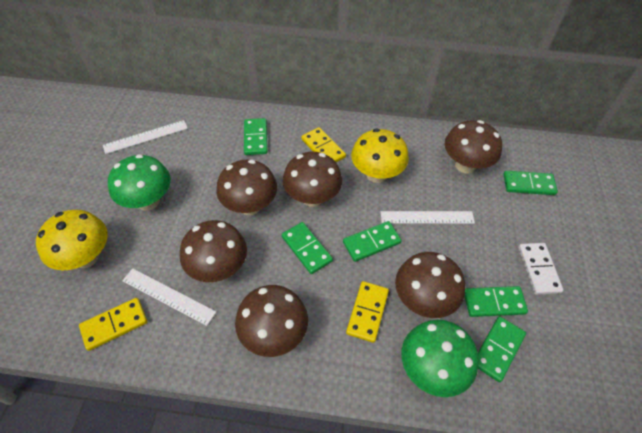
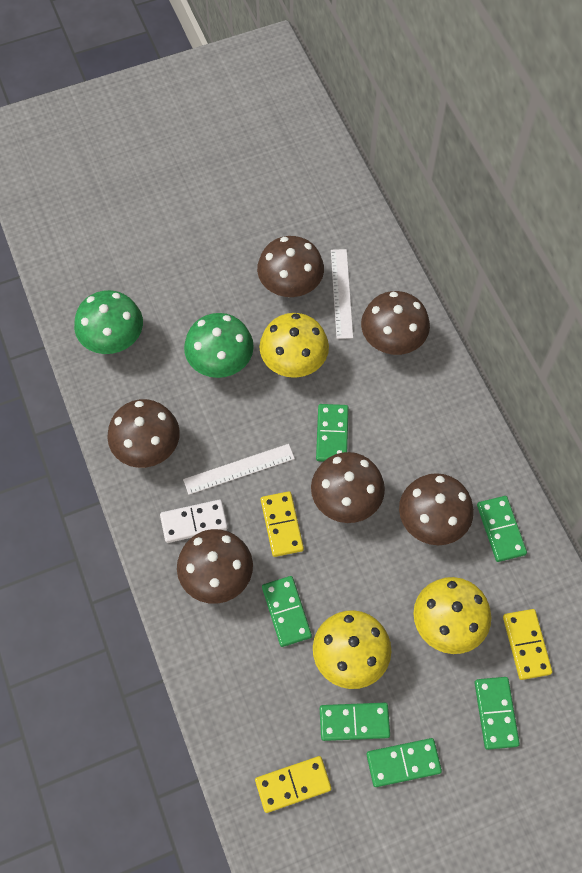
white ruler: [103,120,188,154] [122,268,216,326] [381,211,475,224] = 3 -> [183,444,295,495] [331,249,353,339] = 2
yellow mushroom: [36,210,108,270] [351,129,409,183] = 2 -> [259,313,329,378] [313,610,391,689] [414,577,491,654] = 3

